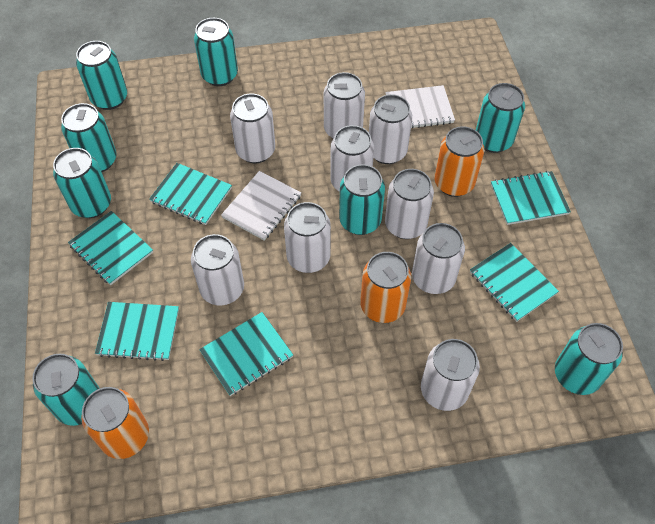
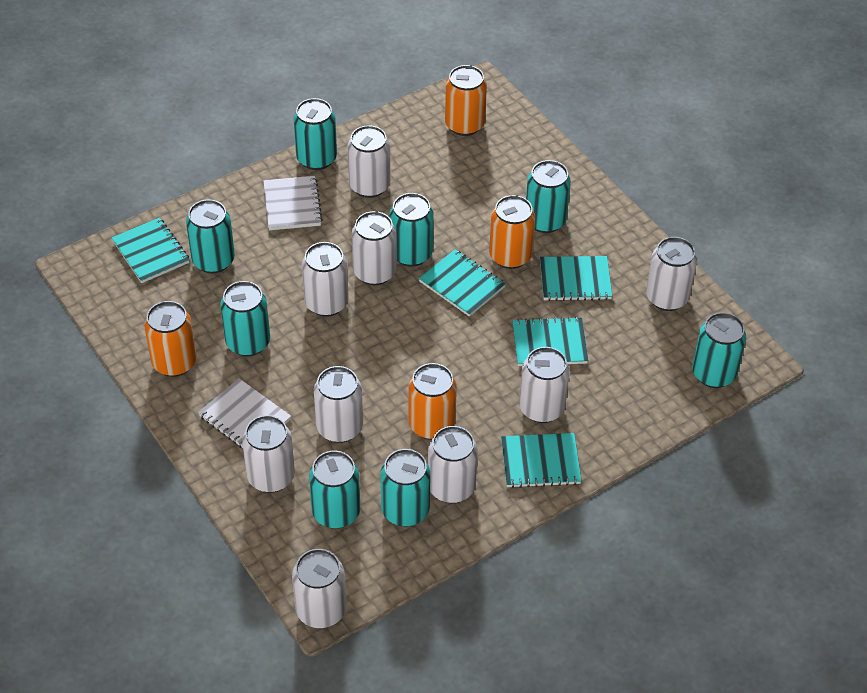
orange can: [81,387,149,459] [360,252,411,323] [434,126,484,197] = 3 -> [144,301,197,377] [408,363,457,440] [445,65,487,136] [489,195,535,269] = 4
turquoise notebook: [68,211,153,285] [95,302,179,361] [149,163,232,225] [199,312,293,396] [470,243,559,322] [491,171,571,225] = 6 -> [111,218,190,283] [419,249,506,317] [501,433,582,488] [513,317,589,366] [540,256,612,301] = 5

